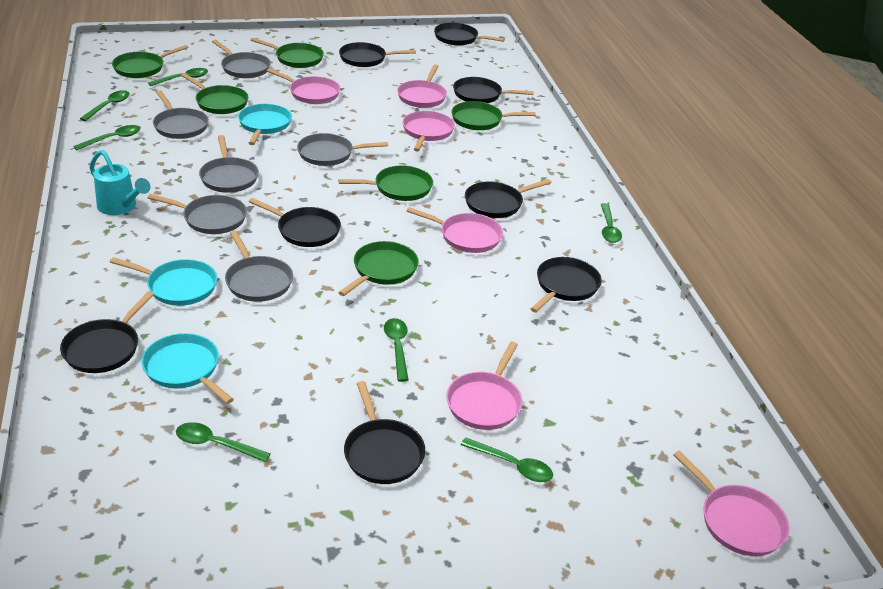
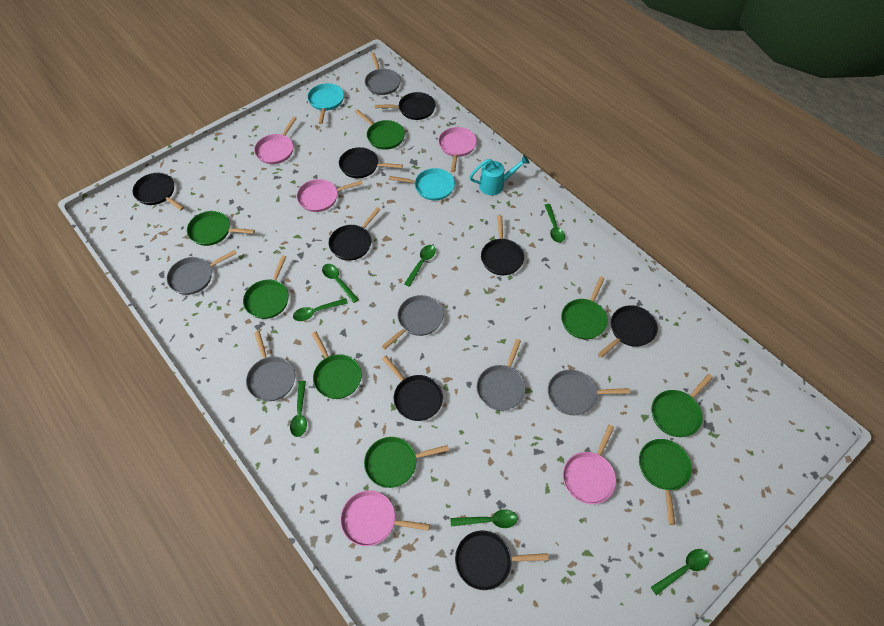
green pan: [112,45,189,78] [181,73,248,114] [251,38,324,68] [338,165,433,201] [338,241,419,296] [451,101,536,130] = 6 -> [187,211,255,246] [243,255,289,319] [312,332,362,399] [355,110,405,150] [364,437,449,488] [561,277,608,340] [639,439,692,525] [651,374,713,437] = 8
pink pan: [267,68,340,104] [397,64,447,108] [403,111,455,152] [407,207,503,253] [446,342,522,430] [673,451,789,556] = 6 -> [254,117,297,164] [297,179,363,212] [340,490,430,546] [438,127,477,172] [563,424,616,504] = 5
turquoise pan: [110,257,217,306] [141,333,234,404] [238,104,292,145] = 3 -> [307,83,344,124] [389,168,455,200] = 2

